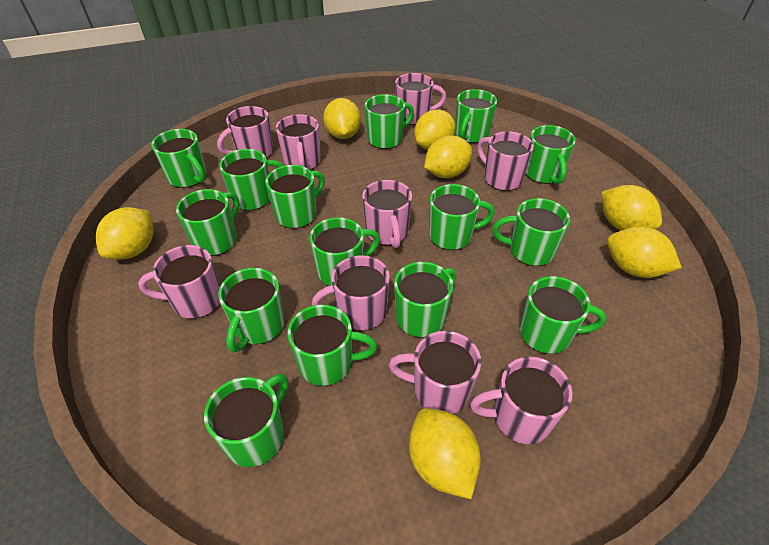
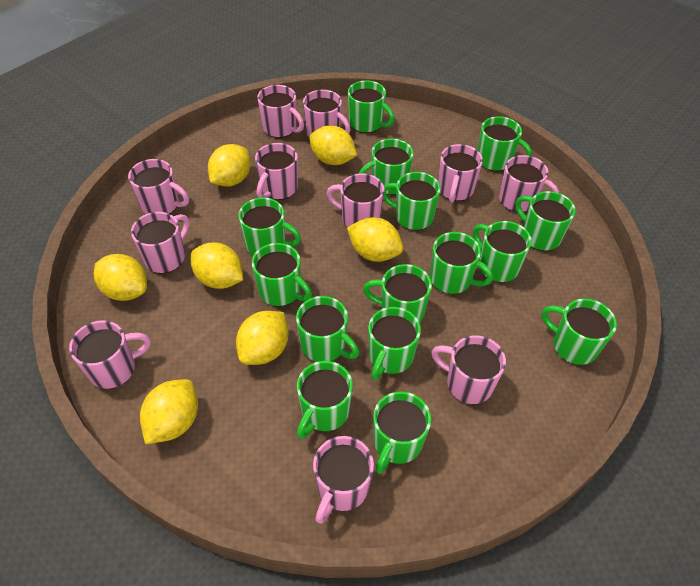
pink mug: [138,245,220,319] [217,106,273,159] [276,114,321,170] [312,255,390,331] [362,180,412,248] [389,331,481,414] [395,73,446,125] [470,357,573,444] [477,131,534,191] = 9 -> [69,320,151,389] [128,159,189,214] [131,212,190,273] [255,143,298,200] [257,85,304,138] [303,90,351,137] [313,436,374,524] [327,173,385,227] [431,335,506,404] [438,144,483,203] [499,155,559,212] = 11

